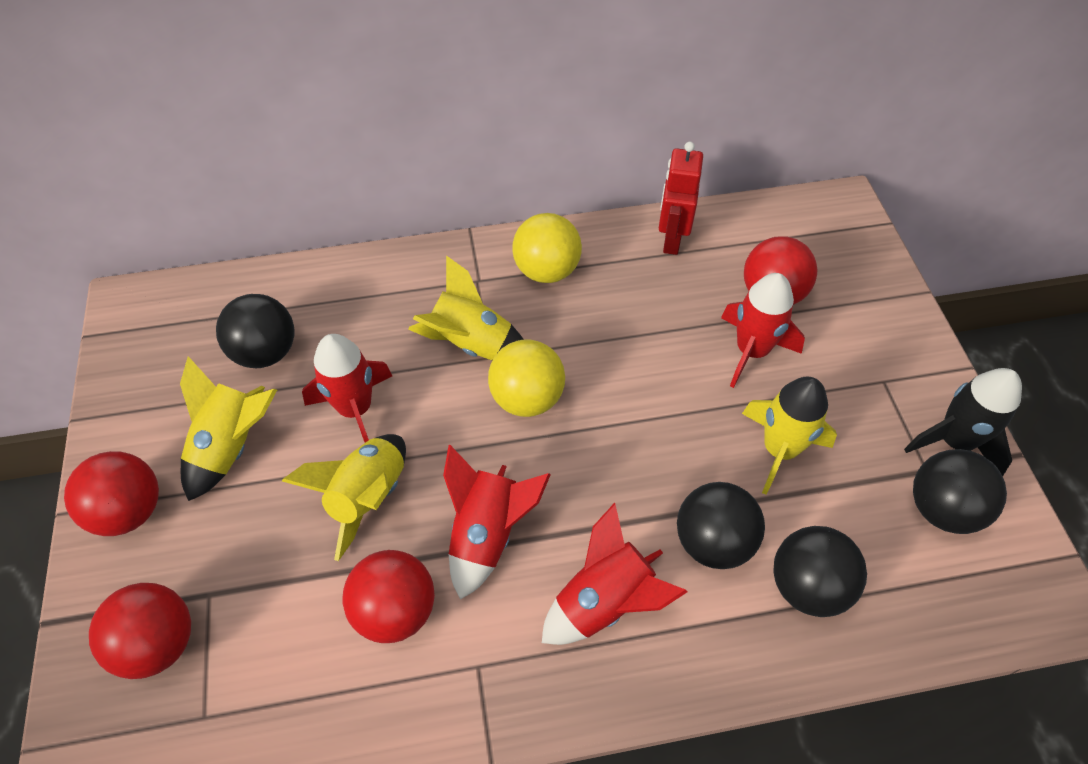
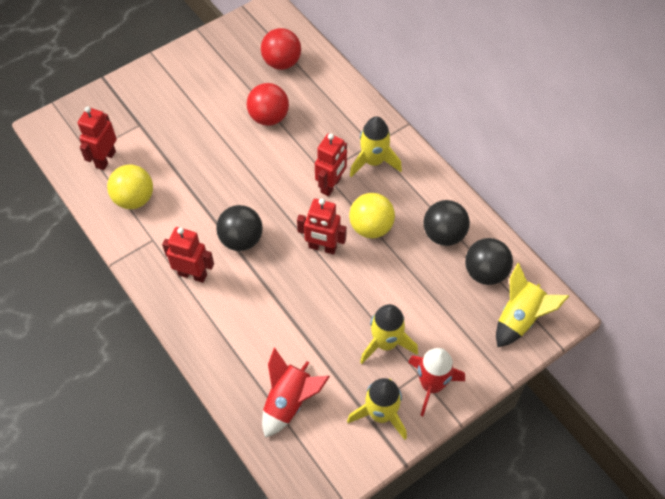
black ball: [216,294,294,368] [677,482,765,569] [774,526,867,617] [913,449,1007,534] = 4 -> [216,205,263,251] [423,200,470,246] [465,238,513,285] = 3
black rocket: [904,368,1022,476] = 1 -> none = 0
red ball: [64,451,159,536] [89,583,191,679] [343,550,435,643] [744,236,817,305] = 4 -> [247,83,289,126] [261,28,301,70] = 2
red robot: [659,141,703,255] = 1 -> [78,107,117,170] [162,227,214,283] [297,198,347,255] [315,133,347,196] = 4
red rocket: [302,334,392,443] [443,445,551,600] [542,503,688,645] [721,273,805,388] = 4 -> [262,347,330,438] [408,348,465,416] = 2

